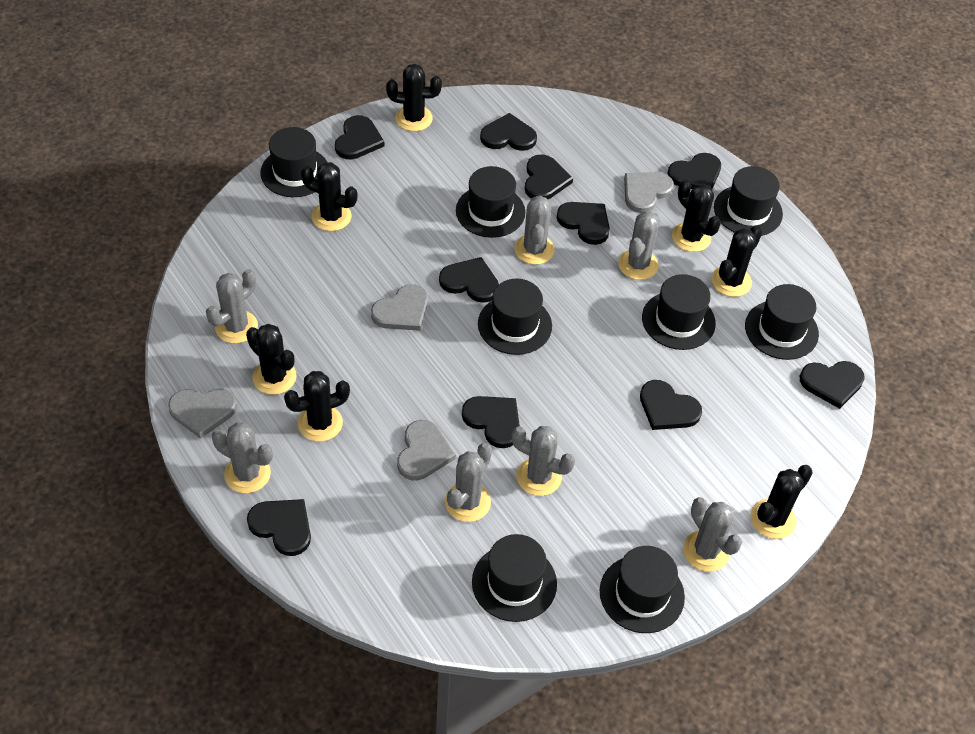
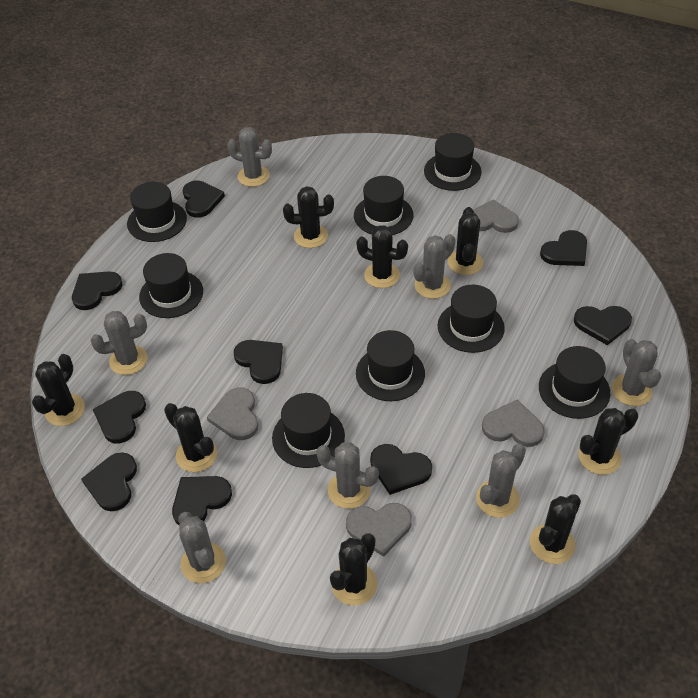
black cactus: [246,324,297,395] [284,371,350,442] [301,162,358,231] [386,64,442,131] [672,180,721,252] [711,225,762,297] [751,465,813,539] = 7 -> [32,354,85,426] [164,403,217,472] [283,186,334,248] [330,533,377,606] [356,225,408,288] [448,207,483,275] [530,495,581,564] [579,408,638,475] = 8
black heart: [247,499,311,556] [335,115,385,160] [439,257,499,303] [462,396,520,448] [480,113,537,151] [525,155,573,199] [557,202,610,245] [640,380,702,430] [667,153,721,189] [800,361,865,409] = 10 -> [72,271,122,310] [81,452,137,511] [93,391,146,443] [172,476,232,525] [183,180,225,218] [234,340,283,384] [370,444,432,495] [540,230,587,266] [574,306,632,345] = 9

